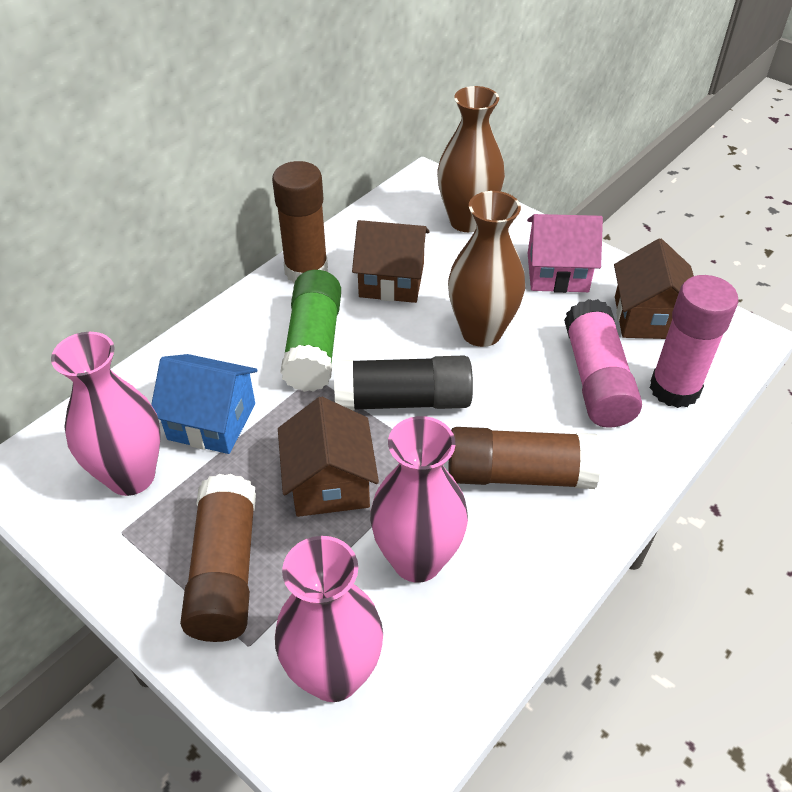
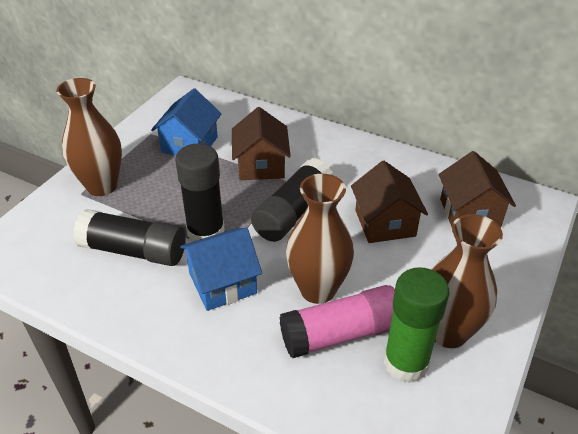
black glue stick: [334,356,473,410] = 1 -> [73,209,186,266] [175,143,225,242] [251,158,333,242] = 3
blue house: [151,354,257,454] = 1 -> [151,88,222,156] [180,228,262,311] = 2
brown glue stick: [180,474,256,642] [272,161,328,284] [448,427,601,489] = 3 -> none = 0
brown vase: [437,86,505,232] [448,191,525,347] = 2 -> [56,78,122,196] [286,174,354,304] [431,214,503,348] = 3
pink glue stick: [564,299,642,428] [650,275,738,408] = 2 -> [279,285,395,358] = 1
pink house: [527,214,603,293] = 1 -> none = 0
pink vase: [51,332,161,496] [275,536,383,702] [370,416,468,583] = 3 -> none = 0

